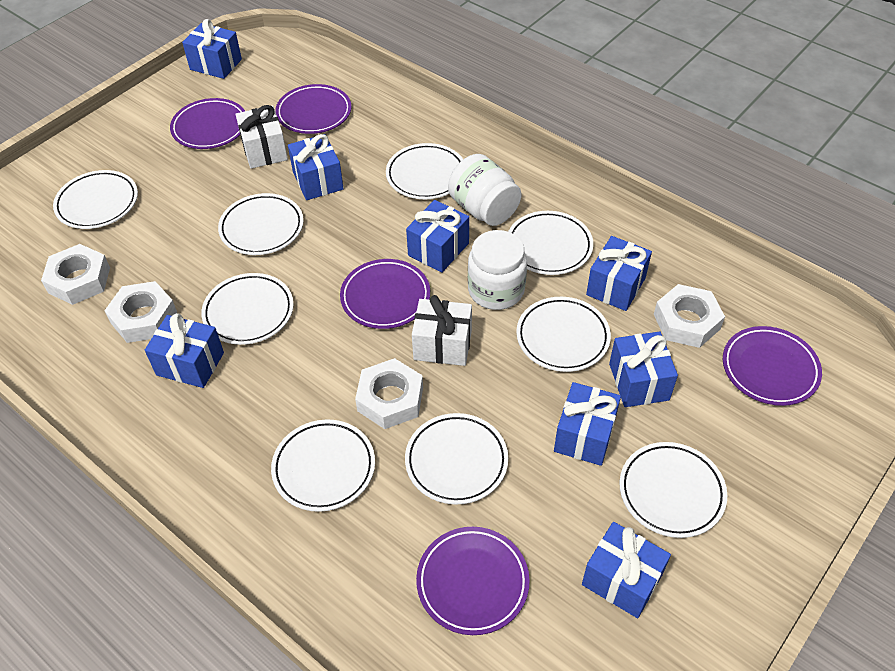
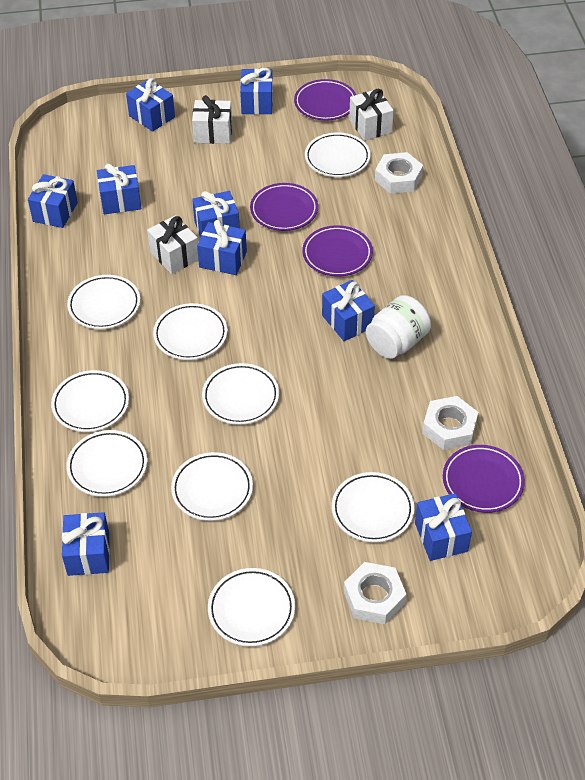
blue gift: [145,313,224,388] [182,19,242,79] [288,134,344,200] [406,200,469,273] [554,382,621,466] [582,522,671,618] [586,236,652,311] [609,331,678,407] = 8 -> [28,174,78,228] [62,512,110,576] [97,164,141,214] [126,78,175,132] [192,191,240,238] [197,220,247,275] [240,68,273,114] [322,280,375,341] [415,493,472,561] = 9
purple plate: [170,98,245,149] [275,84,351,134] [340,259,430,329] [416,527,530,635] [723,326,822,406] = 5 -> [250,183,318,231] [294,79,356,121] [302,225,373,277] [443,445,525,513] = 4
white gift: [235,105,288,169] [412,295,472,366] = 2 -> [147,215,198,274] [192,95,232,144] [349,89,394,141] = 3
white jar: [448,154,522,226] [468,230,527,310] = 2 -> [366,295,431,359] = 1
white nut: [41,244,110,305] [104,281,177,343] [355,358,423,429] [654,284,725,348] = 4 -> [344,562,406,624] [375,152,423,194] [422,396,478,450] = 3

